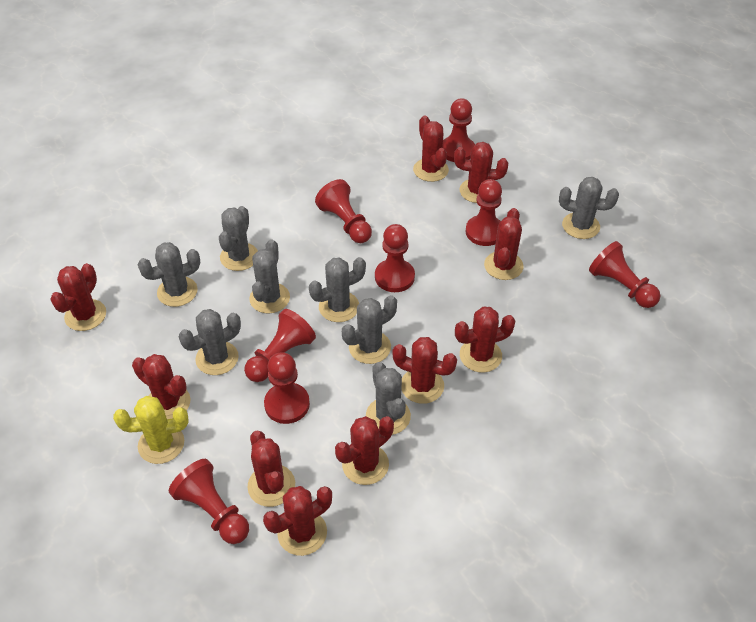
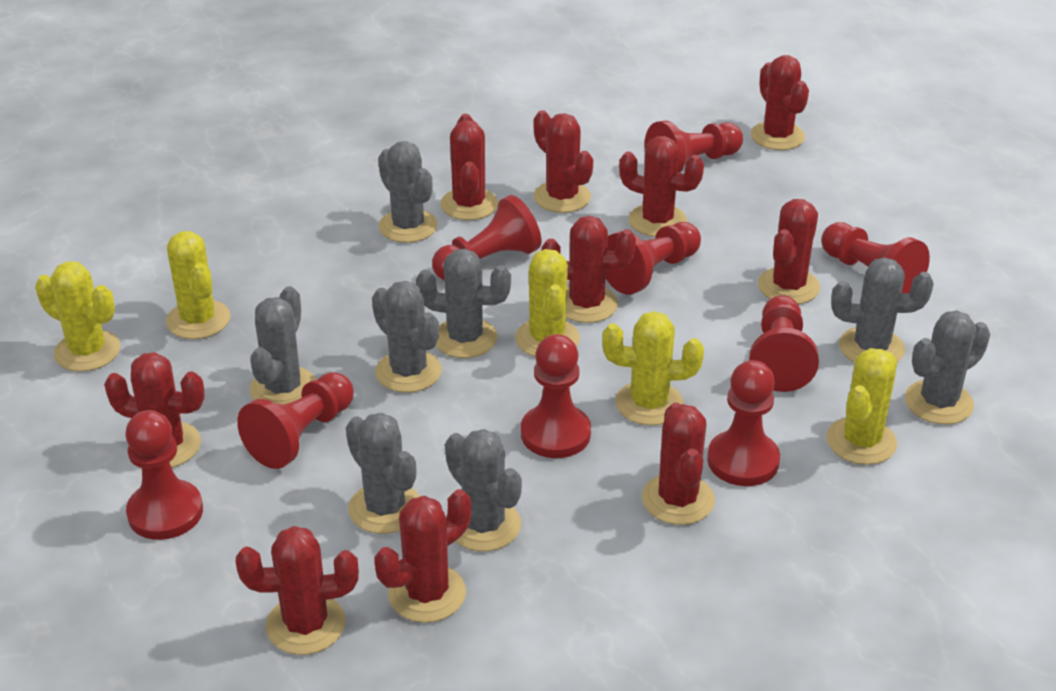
red pawn: [169,459,249,544] [244,309,316,382] [264,352,310,424] [315,179,372,243] [375,224,415,292] [442,98,475,162] [466,179,502,246] [589,241,660,308] = 8 -> [125,410,203,540] [237,372,354,469] [432,195,541,280] [521,334,591,458] [606,222,701,295] [644,121,743,173] [707,360,780,486] [749,295,819,392] [821,222,930,293] = 9
yellow cactus: [113,396,188,464] = 1 -> [35,261,120,372] [166,231,230,339] [515,249,580,357] [602,311,704,426] [827,348,897,465] = 5

